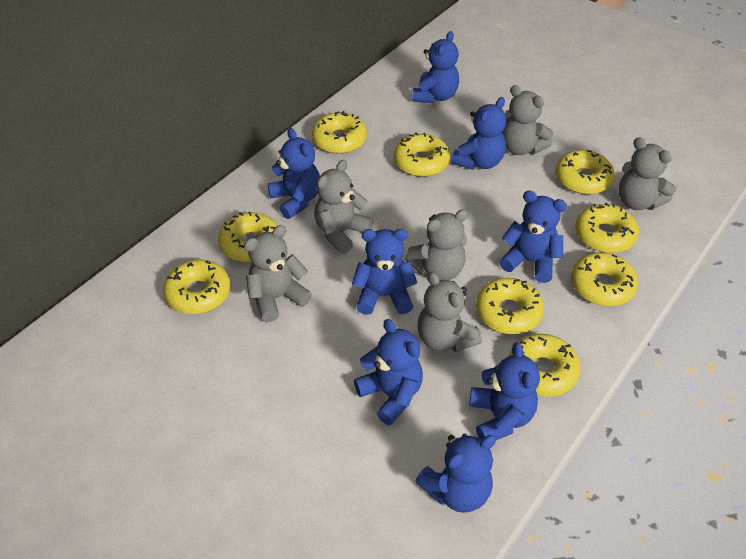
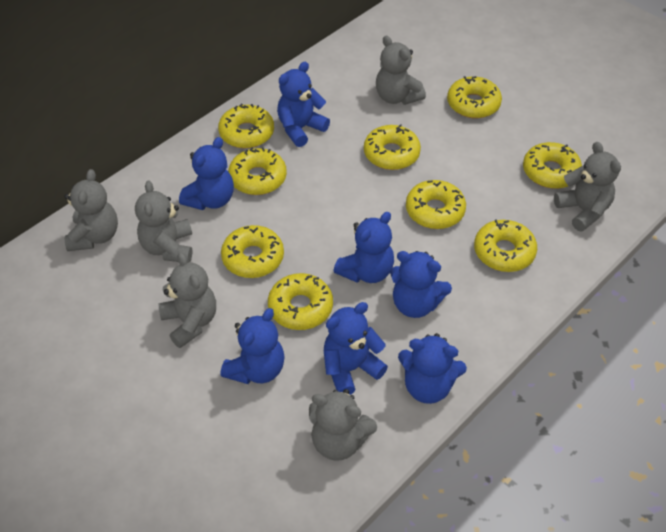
blue teddy bear: [268,128,320,219] [352,229,417,315] [354,319,423,425] [412,31,459,103] [415,434,496,513] [451,97,507,170] [470,342,540,440] [499,191,567,283] = 8 -> [179,137,234,210] [221,308,285,384] [277,62,330,147] [324,302,388,395] [334,212,394,283] [390,251,452,318] [398,333,467,404] = 7

